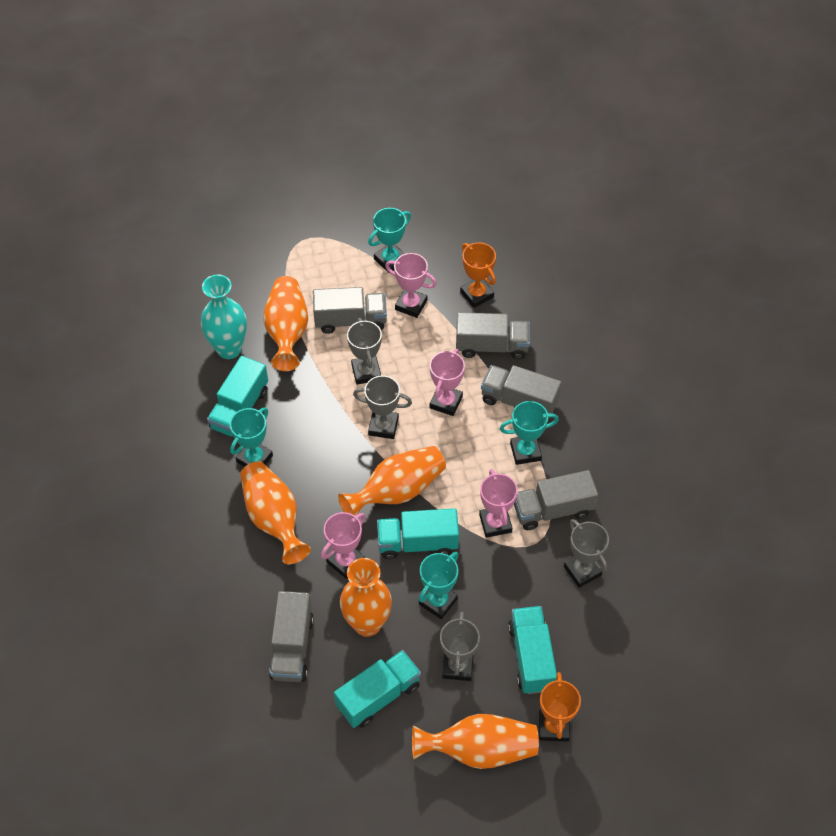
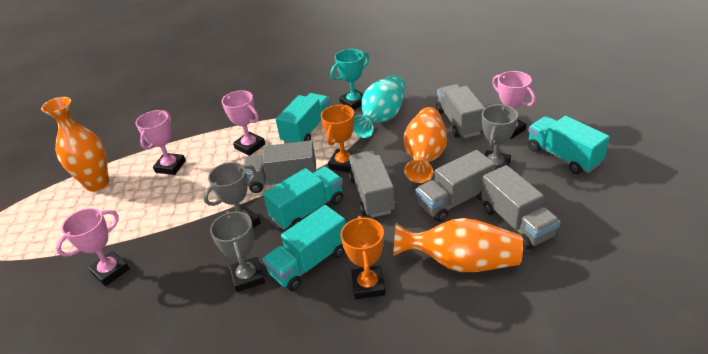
grey trophy: [347,318,382,385] [353,375,412,439] [440,612,480,681] [564,519,609,588] = 4 -> [204,162,261,228] [210,211,265,292] [482,104,518,170] = 3
orange vase: [240,461,311,564] [263,276,308,371] [338,446,446,516] [340,558,392,637] [412,714,539,769] = 5 -> [41,97,109,192] [393,218,523,272] [403,107,447,183] = 3
turquoise trophy: [230,407,273,467] [368,208,411,273] [419,552,459,619] [500,401,559,465] = 4 -> [330,49,369,110] = 1

